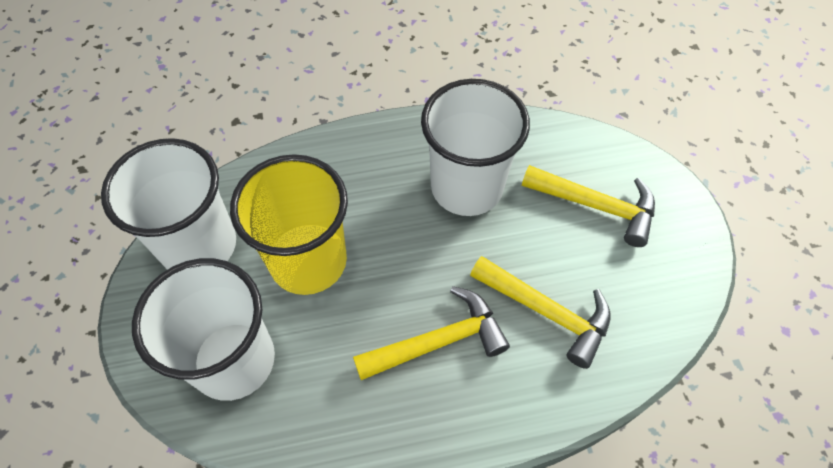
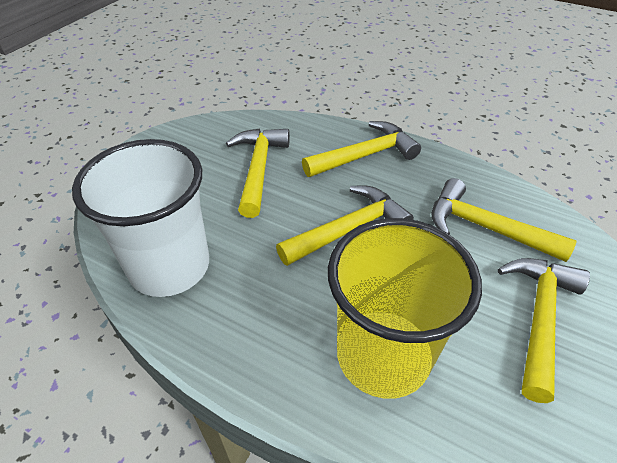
white cup: [101,138,236,270] [132,258,275,401] [421,79,530,216] = 3 -> [72,139,209,297] = 1
yellow hammer: [353,286,510,380] [470,256,611,369] [522,165,655,247] = 3 -> [226,128,290,218] [276,186,414,266] [302,121,421,177] [432,178,577,262] [498,258,590,403] = 5

